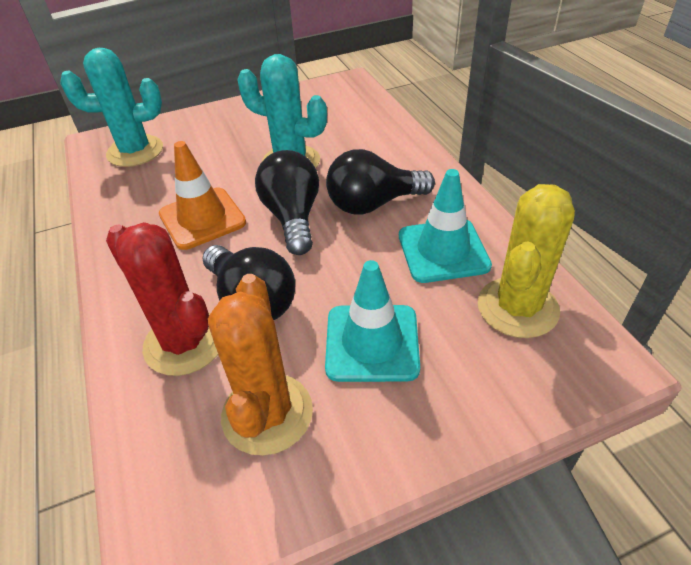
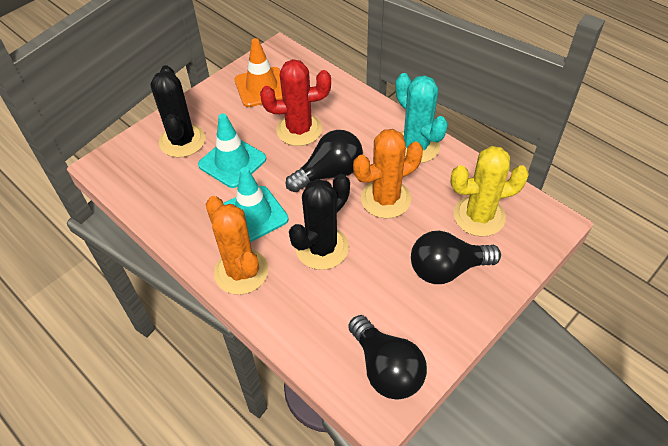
black cactus: none = 0 -> [151,65,206,158] [289,174,350,270] = 2
orange cactus: [208,274,313,456] = 1 -> [206,196,269,295] [353,129,423,219] = 2
turquoise cactus: [60,48,163,167] [237,54,327,168] = 2 -> [396,73,448,163] = 1

